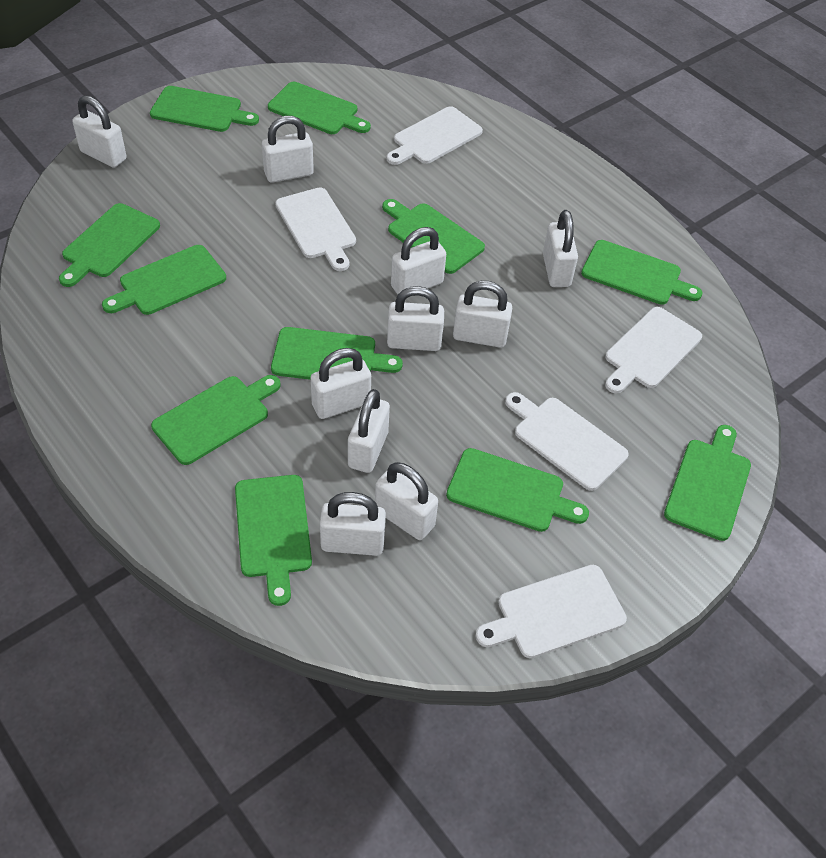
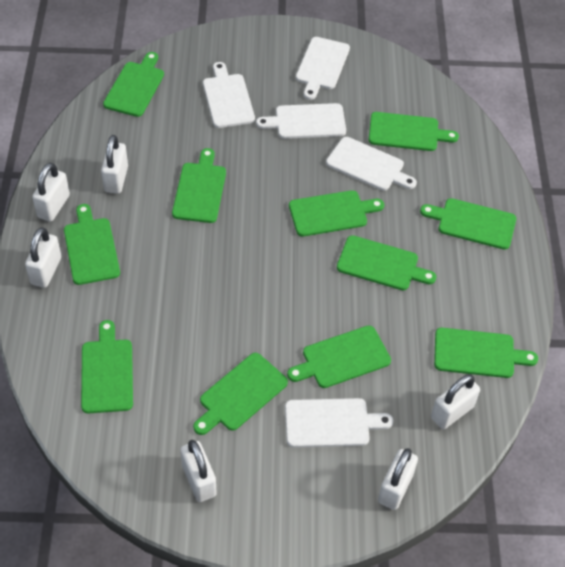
white padlock: [72,95,126,168] [262,116,314,183] [310,348,371,419] [320,492,386,556] [348,389,390,473] [375,462,438,540] [387,286,444,351] [391,227,446,295] [453,281,512,348] [543,210,578,287] = 10 -> [25,227,61,288] [32,163,70,222] [101,135,128,194] [180,440,217,502] [378,448,418,510] [431,374,480,429] = 6

